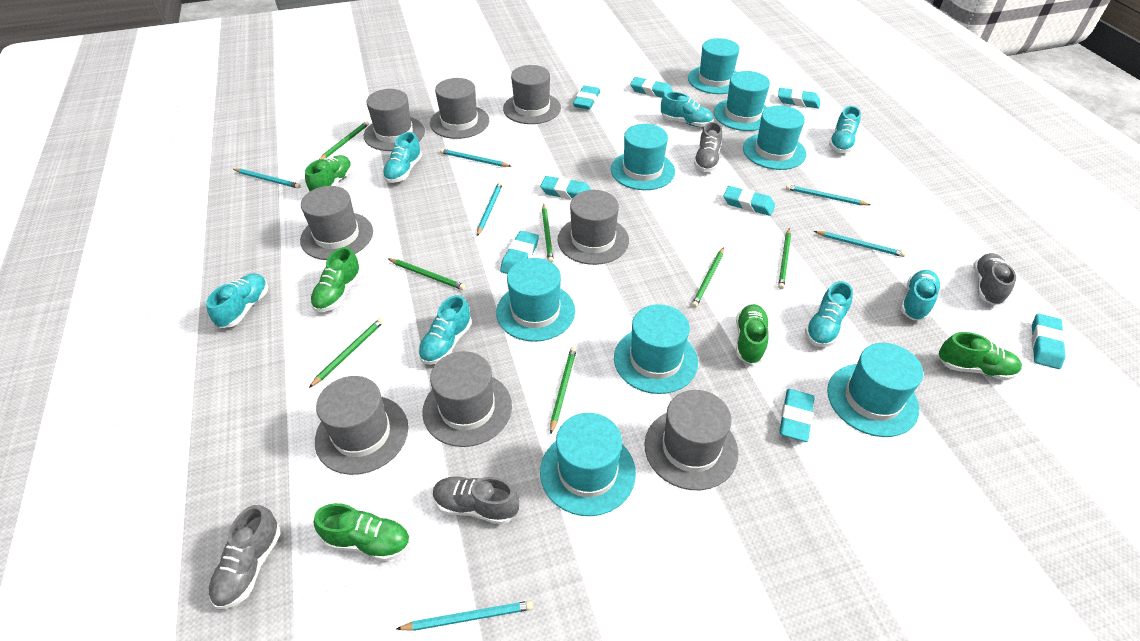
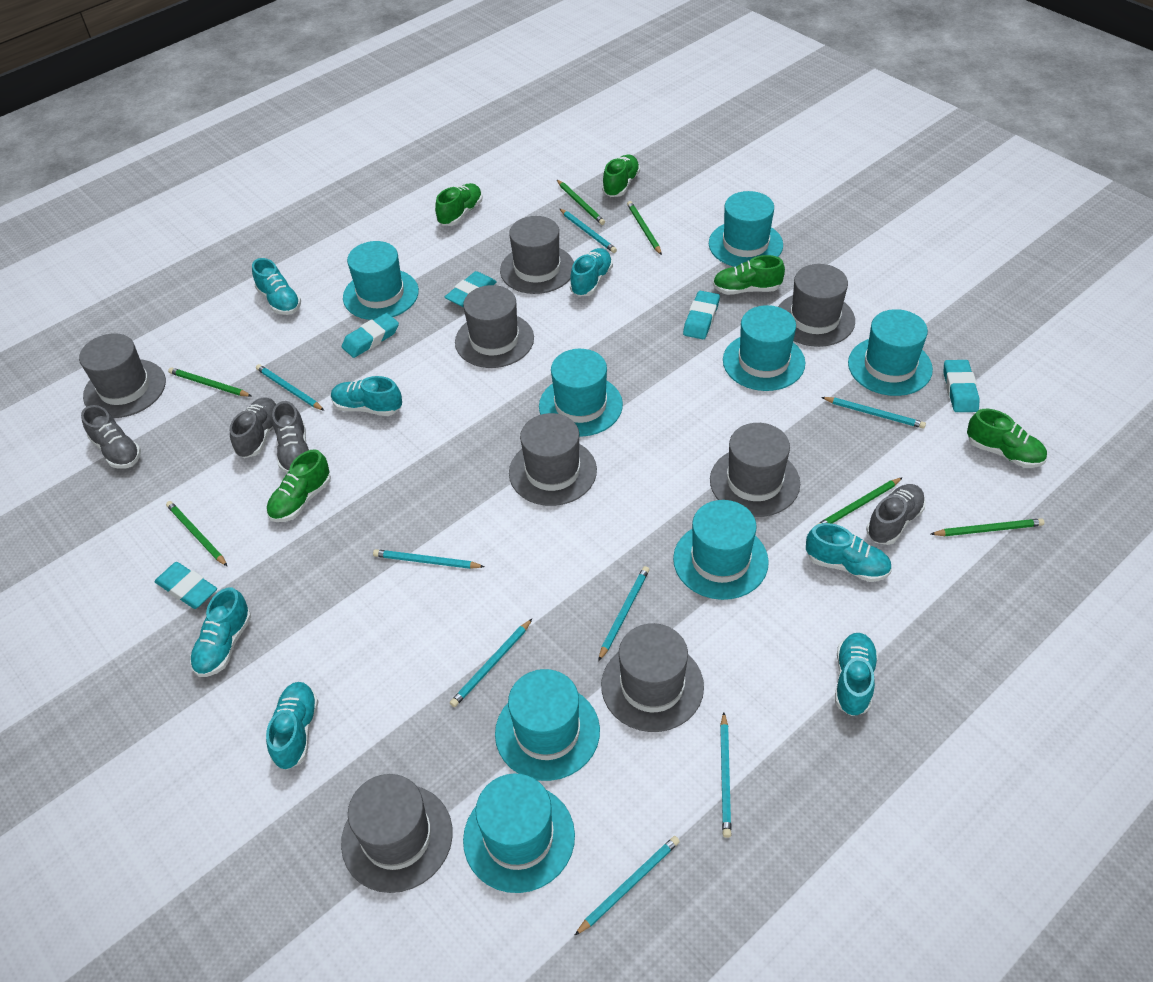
green pencil: [309,318,384,388] [320,121,369,159] [388,259,466,290] [542,204,554,262] [550,347,577,434] [692,247,724,308] [778,228,791,289] = 7 -> [166,501,228,567] [168,368,251,397] [557,180,605,225] [627,201,662,255] [816,477,903,525] [931,518,1044,536] = 6
turquoise eraser: [500,231,539,274] [540,176,591,200] [573,85,600,110] [630,77,673,98] [724,186,775,216] [778,88,820,108] [779,389,815,442] [1031,313,1066,369] = 8 -> [155,562,217,609] [342,313,399,358] [445,271,497,308] [683,291,720,339] [943,360,980,412] = 5
turquoise pencil: [233,169,301,189] [397,601,533,631] [440,149,511,167] [477,182,503,236] [786,185,870,205] [814,231,906,257] = 6 -> [256,364,324,411] [373,549,485,569] [450,619,532,707] [560,209,617,253] [574,836,680,936] [598,566,650,661] [720,712,732,838] [821,397,926,429] = 8

